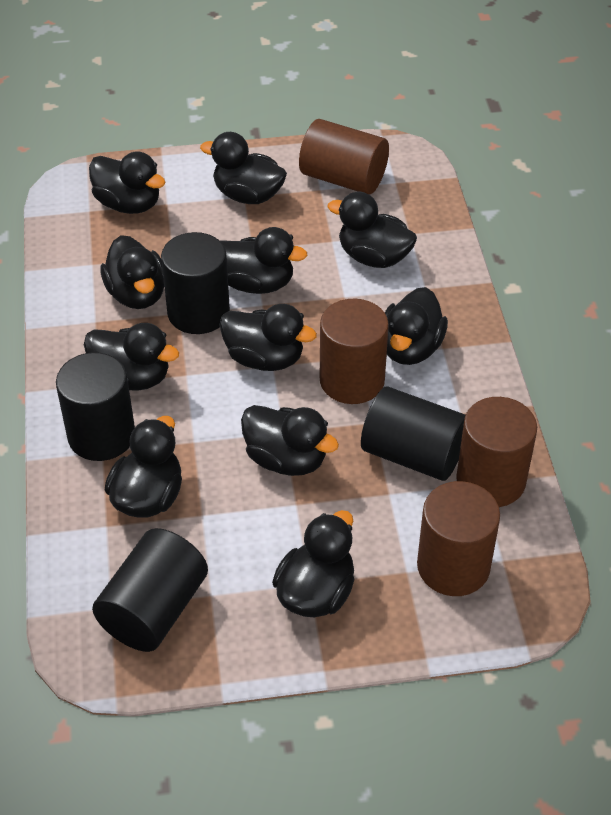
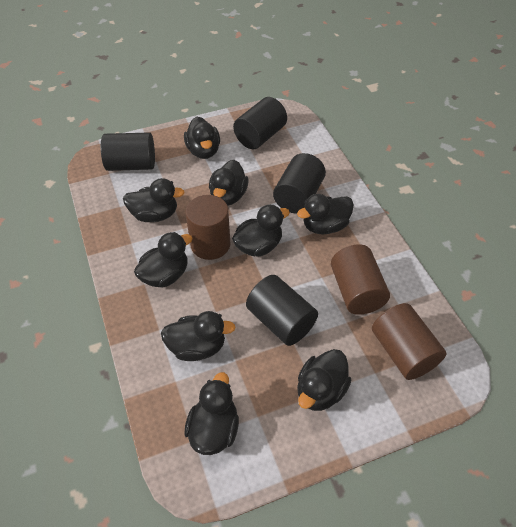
black duck: [84,323,179,391] [89,151,165,214] [100,235,164,309] [105,416,182,518] [200,132,287,204] [219,227,307,294] [219,304,317,371] [241,405,339,476] [272,510,354,617] [327,192,417,268] [385,287,448,365] = 11 -> [123,178,185,222] [134,232,193,288] [161,311,236,361] [184,117,220,159] [184,372,239,455] [209,160,248,206] [232,205,290,257] [297,194,354,235] [297,349,351,411] = 9
brown cylinder: [299,119,389,194] [320,299,389,404] [417,481,500,596] [456,397,537,507] = 4 -> [185,195,230,260] [331,244,390,315] [372,303,447,380] = 3

